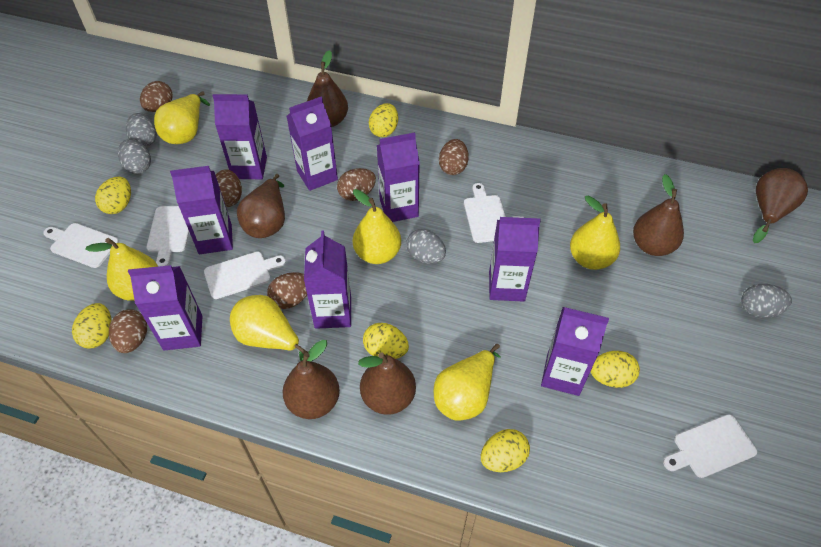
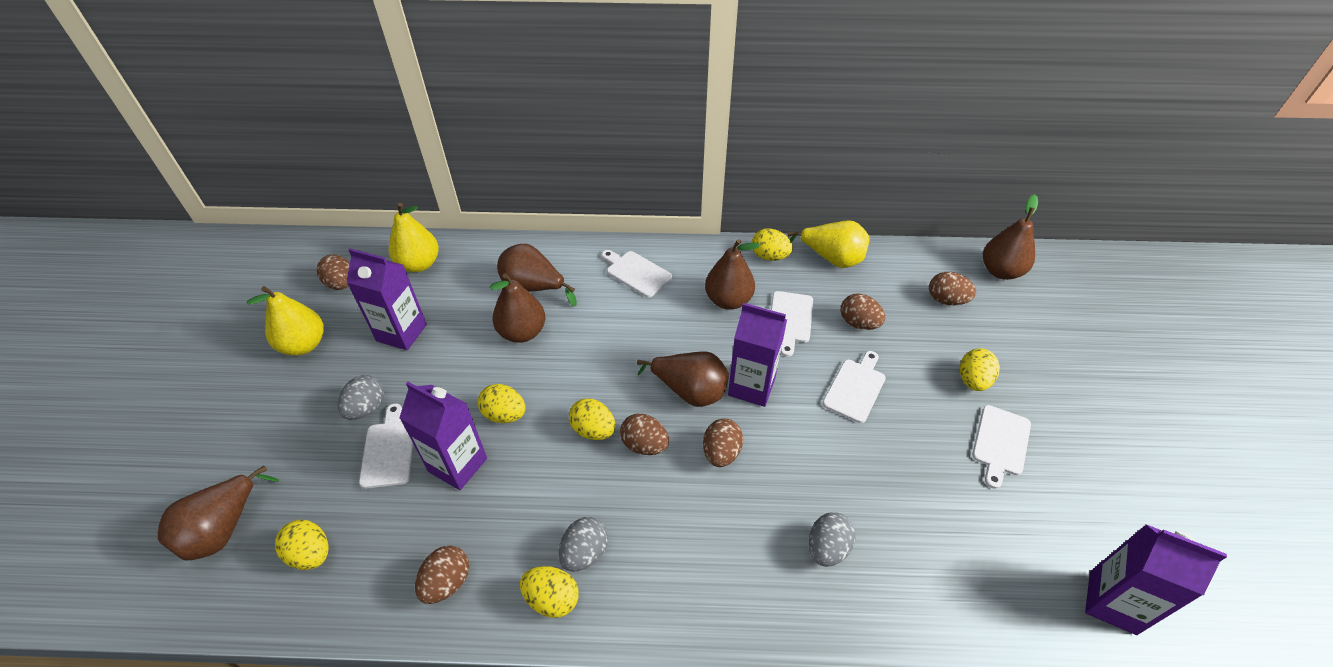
grey egg: [118,139,151,174] [126,113,157,147] [406,229,446,264] [741,284,792,318] = 4 -> [337,375,384,420] [558,517,608,572] [809,512,856,567] = 3
purple carton: [128,265,202,351] [170,166,233,254] [213,94,267,179] [287,96,338,191] [304,231,351,329] [377,132,420,222] [489,216,541,302] [541,307,609,396] = 8 -> [347,248,427,350] [399,382,487,490] [728,303,787,407] [1085,524,1227,635] = 4
yellow pear: [85,238,158,301] [154,91,210,144] [230,295,308,361] [353,189,401,264] [433,344,501,421] [570,196,620,270] = 6 -> [247,286,324,355] [389,203,439,272] [788,220,870,268] = 3

